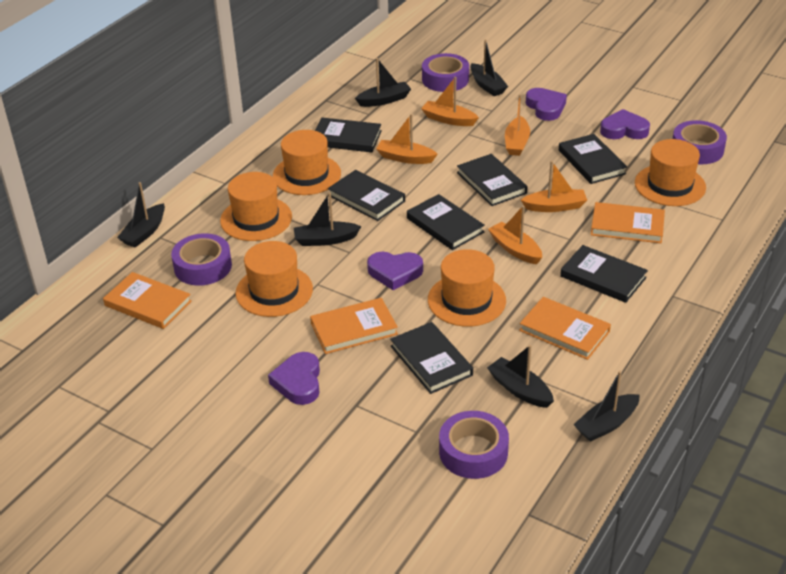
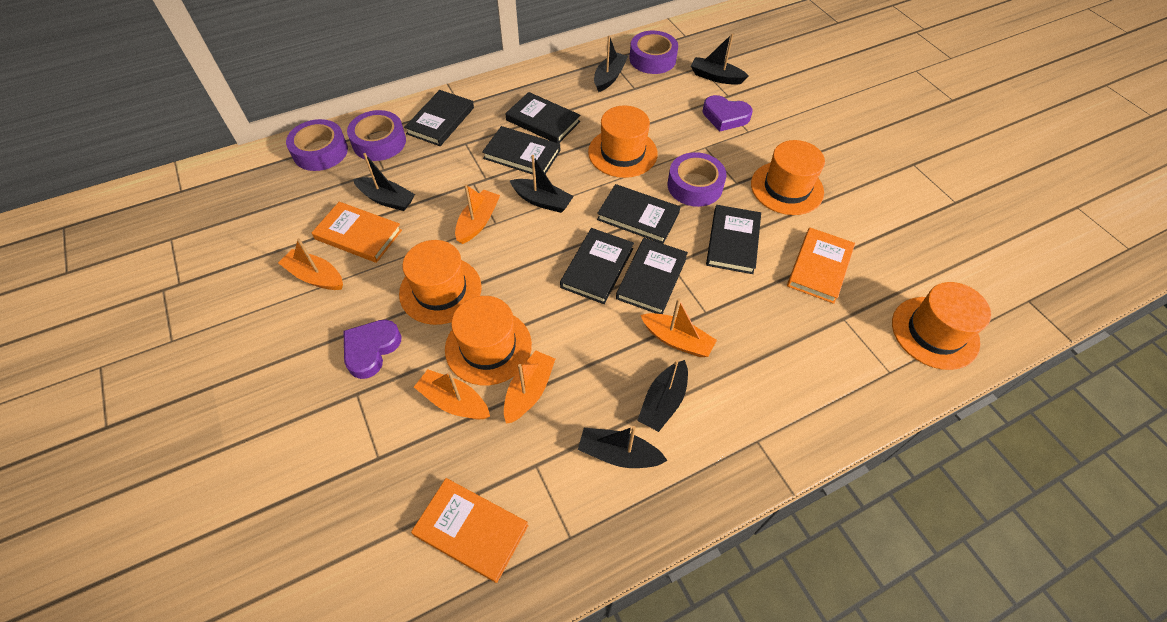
orange book: [103,272,192,329] [310,298,398,354] [519,297,611,360] [591,202,665,243] = 4 -> [312,202,402,263] [411,478,529,583] [787,228,855,304] = 3
purple heart: [268,352,320,405] [367,251,423,290] [526,88,567,121] [600,109,650,139] = 4 -> [344,320,401,379] [703,95,753,131] = 2

